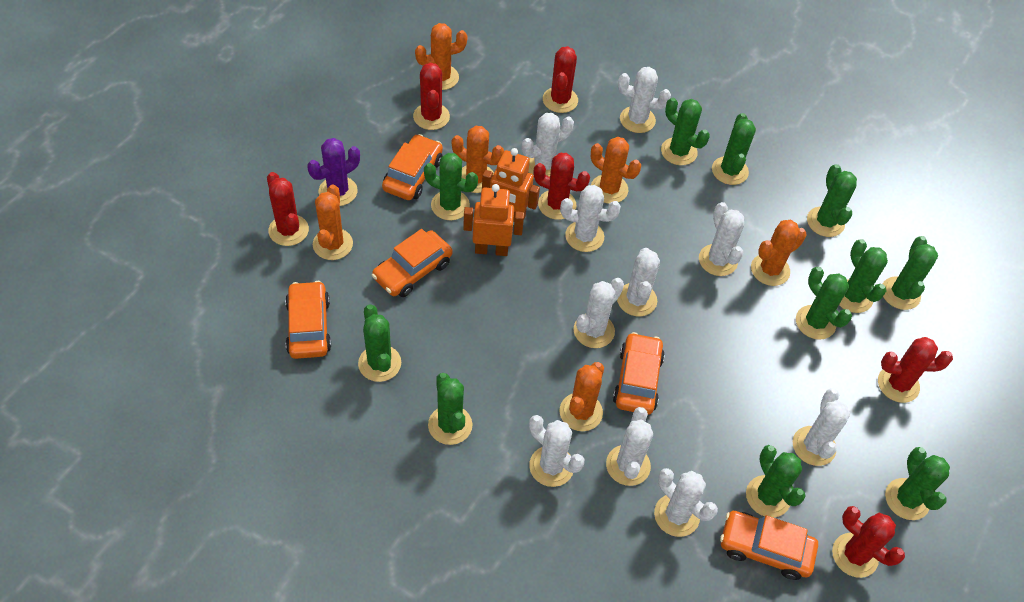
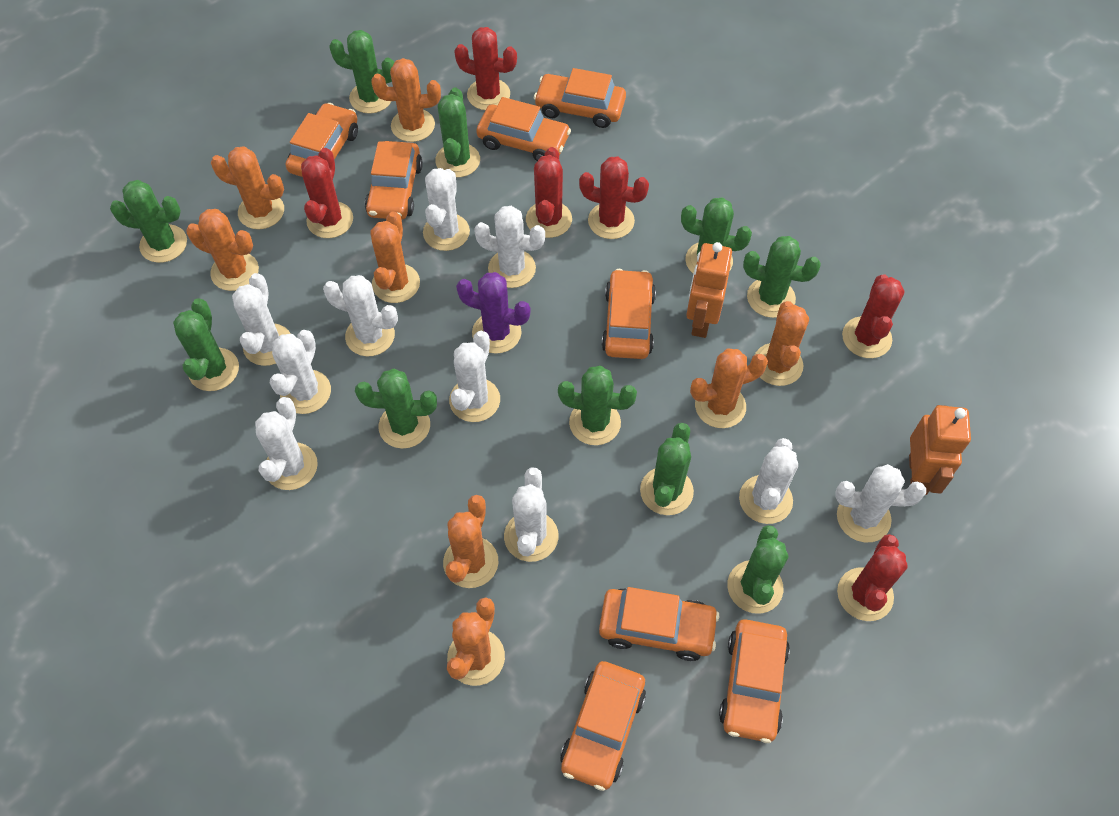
green cactus: [358,304,401,382] [424,153,478,220] [428,373,473,445] [661,98,710,165] [712,113,756,185] [746,445,806,518] [796,267,852,340] [807,164,857,237] [839,239,888,313] [883,236,938,310] [885,447,950,520] = 11 -> [110,180,187,263] [173,298,239,391] [329,30,394,114] [355,369,437,449] [435,87,480,178] [558,366,637,445] [640,423,694,515] [681,197,752,273] [727,525,788,614] [743,236,821,318] = 10
orange cactus: [313,184,353,260] [415,23,467,90] [452,126,504,193] [560,362,604,431] [591,137,641,204] [751,220,807,286] = 6 -> [186,209,259,291] [211,146,284,229] [370,211,420,303] [371,58,441,142] [443,495,498,588] [447,597,505,686] [690,349,768,428] [755,301,809,386] = 8
orange car: [285,281,331,359] [372,229,452,297] [382,134,443,200] [613,332,665,415] [720,511,818,580] = 5 -> [286,103,358,177] [365,141,423,220] [476,97,571,162] [534,68,626,128] [560,661,646,791] [599,587,719,661] [601,269,656,359] [719,619,790,743] = 8

